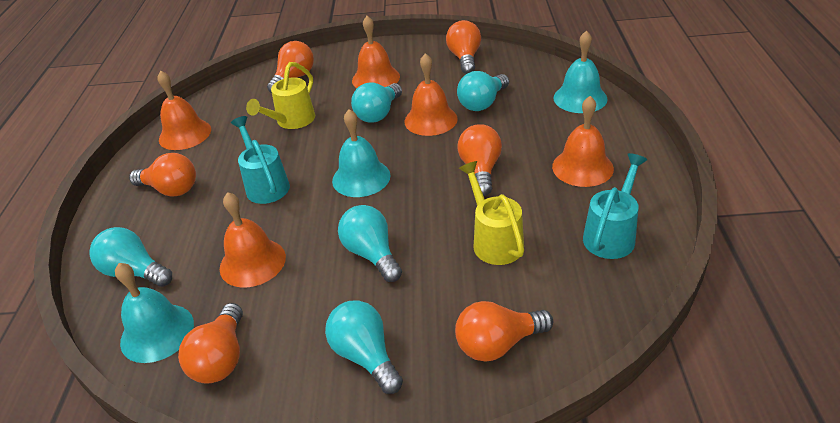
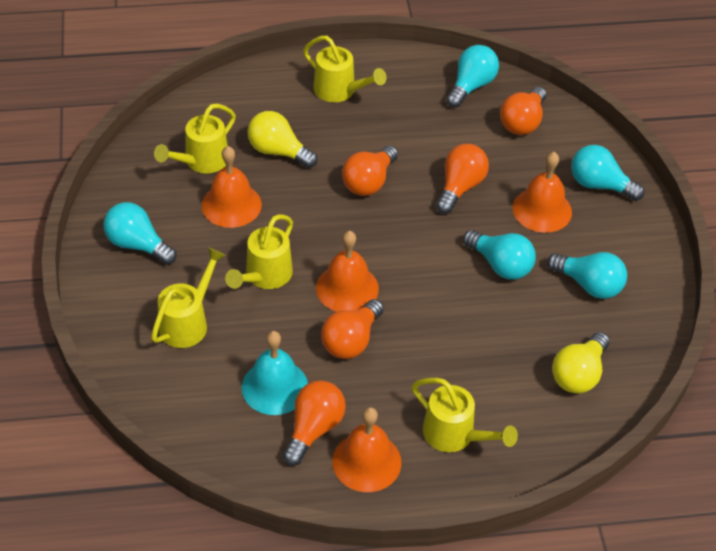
orange bell: [157,70,211,150] [220,192,286,288] [352,16,400,88] [404,53,458,136] [552,96,614,187] = 5 -> [202,146,262,228] [316,231,379,312] [332,407,401,492] [513,152,572,233] = 4
orange light bulb: [129,153,196,197] [178,303,243,384] [267,41,314,93] [446,20,481,74] [455,301,553,362] [458,124,502,196] = 6 -> [283,381,346,466] [321,299,384,359] [342,146,398,196] [436,144,489,214] [500,87,546,135] = 5
turquoise bell: [115,263,194,363] [332,109,390,197] [553,30,607,113] = 3 -> [242,331,308,415] = 1
turquoise watering can: [231,116,290,204] [583,153,648,259] = 2 -> none = 0
yellow light bulb: none = 0 -> [248,111,317,168] [552,332,610,393] = 2
yellow watering can: [246,62,315,129] [459,161,524,265] = 2 -> [151,248,226,348] [154,104,236,173] [225,214,293,289] [303,36,386,102] [412,378,518,452] = 5

